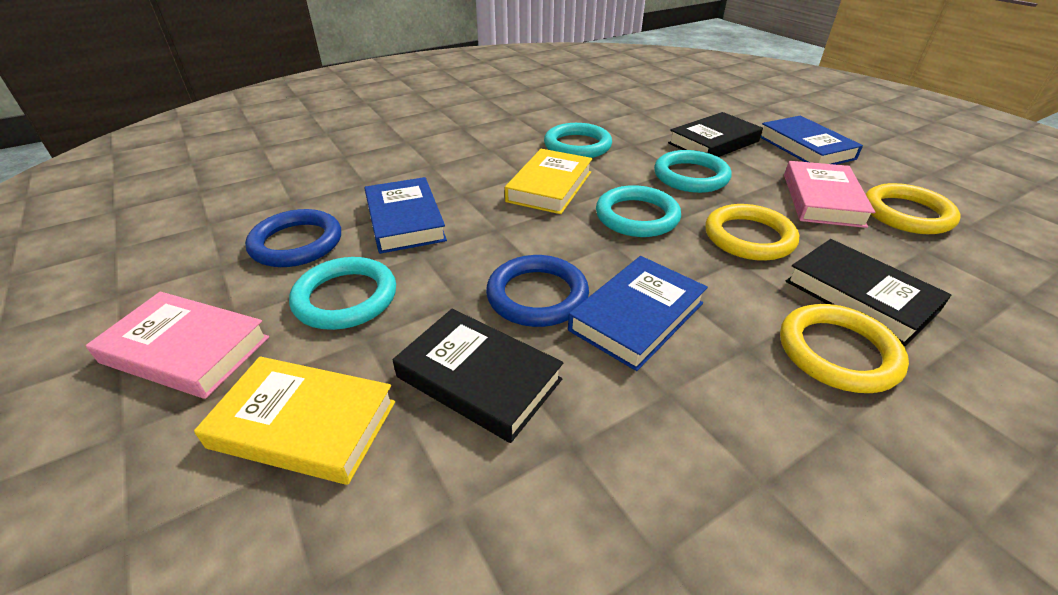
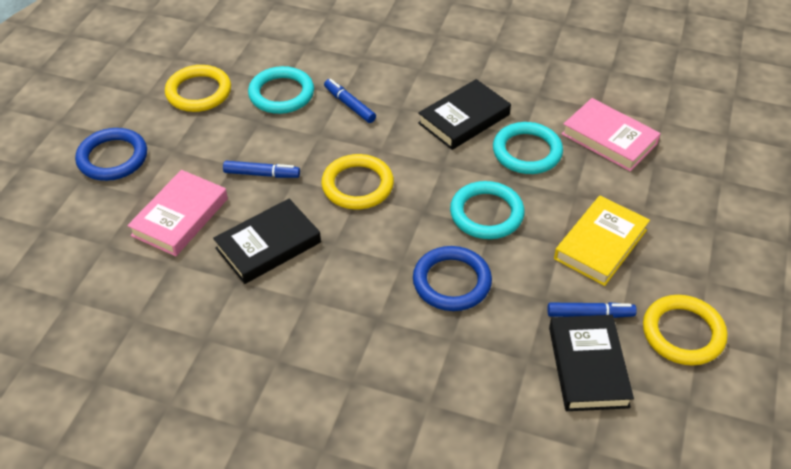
blue book: [365,177,447,254] [568,256,708,371] [760,116,863,165] = 3 -> none = 0
blue marker: none = 0 -> [223,161,300,178] [324,79,376,123] [548,302,637,318] = 3
turquoise ring: [289,257,396,330] [544,123,612,158] [596,185,681,237] [654,150,732,193] = 4 -> [248,66,314,114] [450,181,525,239] [493,122,563,174] = 3
yellow book: [194,356,395,485] [505,149,592,214] = 2 -> [554,196,650,286] = 1

